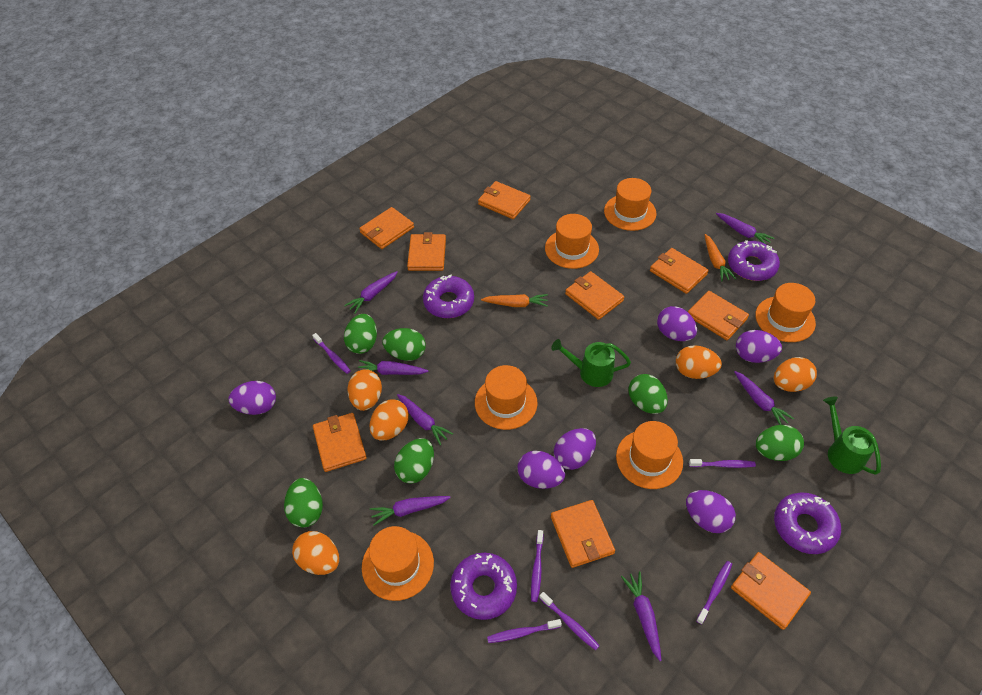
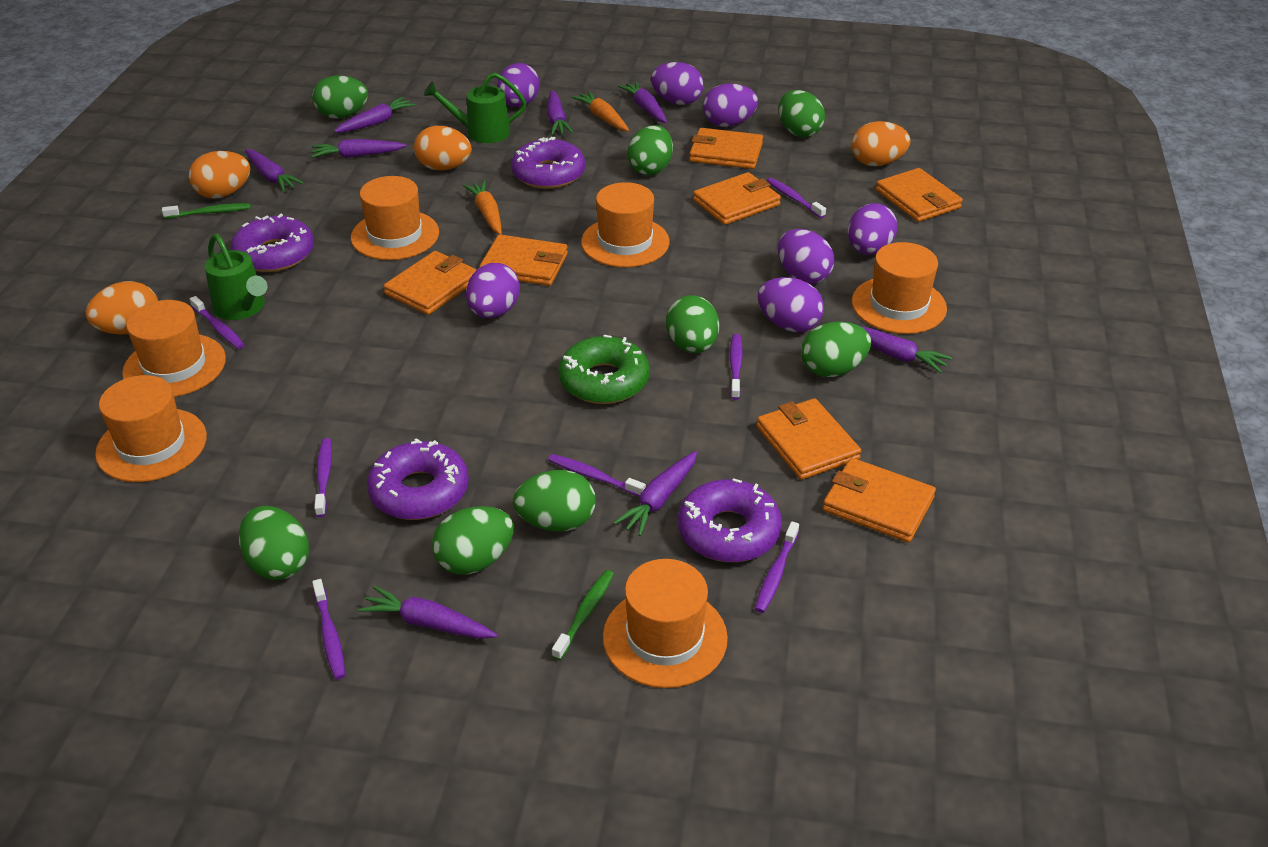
green donut: none = 0 -> [558,335,650,404] = 1
green egg: [284,478,323,528] [344,314,377,354] [382,328,426,361] [394,438,434,484] [628,374,668,414] [756,425,804,461] = 6 -> [239,506,309,580] [312,75,368,118] [432,506,514,575] [513,470,596,532] [628,125,673,175] [666,295,719,353] [779,90,825,137] [801,321,871,377] = 8
green toothbrush: none = 0 -> [162,203,251,219] [552,570,614,660] = 2
orange egg: [292,531,339,575] [347,369,382,411] [369,399,409,441] [676,345,722,379] [774,357,817,392] = 5 -> [86,281,158,335] [189,151,250,199] [414,126,472,170] [851,121,910,166] = 4
orange wallet: [313,413,367,472] [359,207,414,249] [407,232,446,271] [478,181,531,219] [551,500,615,568] [565,271,624,320] [650,248,709,294] [688,291,749,340] [731,552,811,630] = 9 -> [383,251,477,315] [479,235,568,286] [689,128,763,169] [693,172,781,225] [757,398,861,480] [823,458,936,543] [876,168,963,222] = 7
purple carrot: [344,271,398,314] [358,360,428,375] [370,496,451,526] [397,394,453,445] [621,571,662,661] [716,213,774,244] [734,371,794,425] = 7 -> [245,149,304,192] [311,139,407,158] [334,97,415,133] [358,586,497,639] [547,90,573,135] [614,451,697,536] [618,81,667,123] [858,325,952,373] = 8
purple egg: [229,381,276,415] [517,451,565,489] [554,428,596,470] [657,306,697,341] [686,490,736,533] [736,330,782,363] = 6 -> [466,263,520,318] [497,63,540,107] [651,62,704,105] [703,84,758,127] [758,277,824,332] [778,229,835,284] [848,203,897,255] = 7
purple toothbrush: [312,333,350,374] [487,619,562,643] [531,530,543,602] [539,592,600,650] [689,459,756,468] [696,561,732,624] = 6 -> [190,296,244,349] [312,579,345,680] [314,438,332,517] [548,454,646,497] [730,334,743,400] [755,521,799,613] [767,178,826,218] = 7

